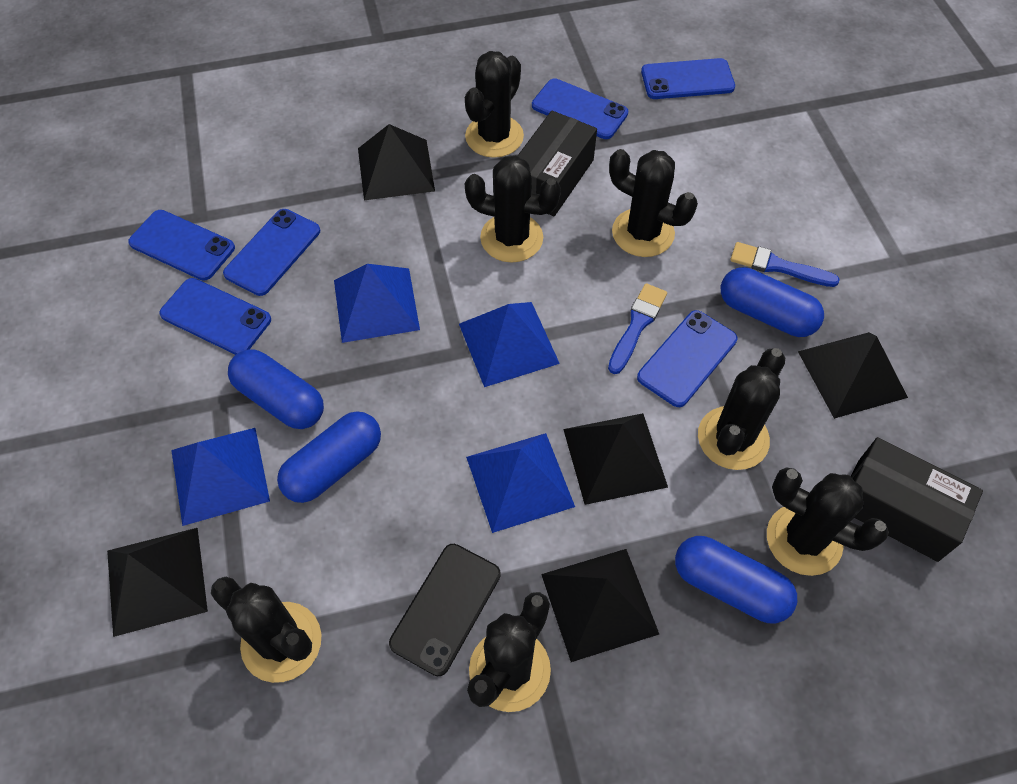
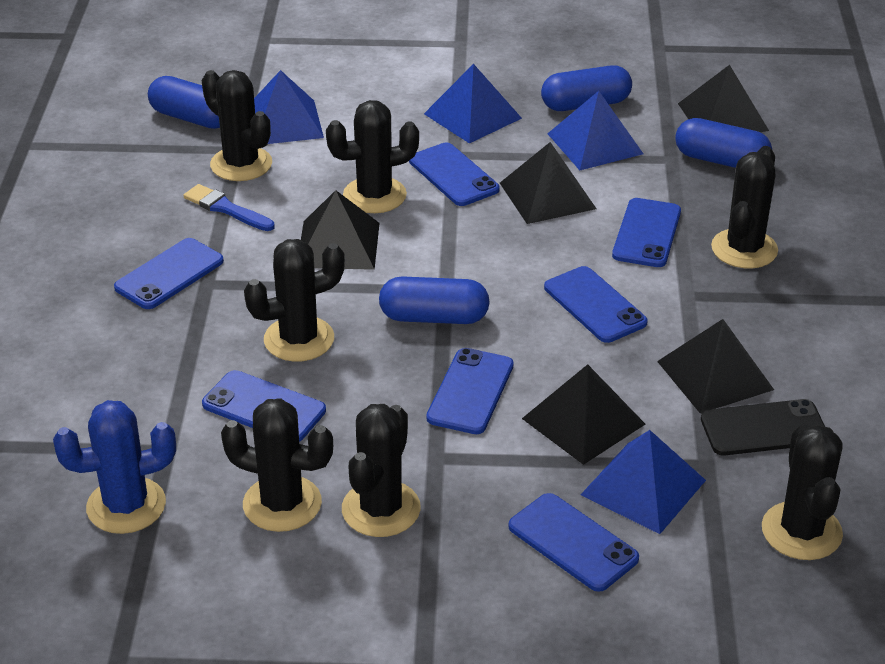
black box: [518,110,597,216] [851,437,983,562] = 2 -> none = 0
blue brush: [608,283,667,374] [730,242,840,287] = 2 -> [183,184,275,231] = 1
blue cactus: none = 0 -> [53,400,176,534] = 1
blue phone: [128,210,235,281] [159,278,271,355] [223,209,320,296] [532,78,628,139] [637,310,738,407] [641,58,735,99] = 6 -> [114,238,224,309] [202,370,326,442] [409,143,500,206] [426,348,514,434] [508,493,639,592] [544,266,648,343] [612,198,681,267] = 7

